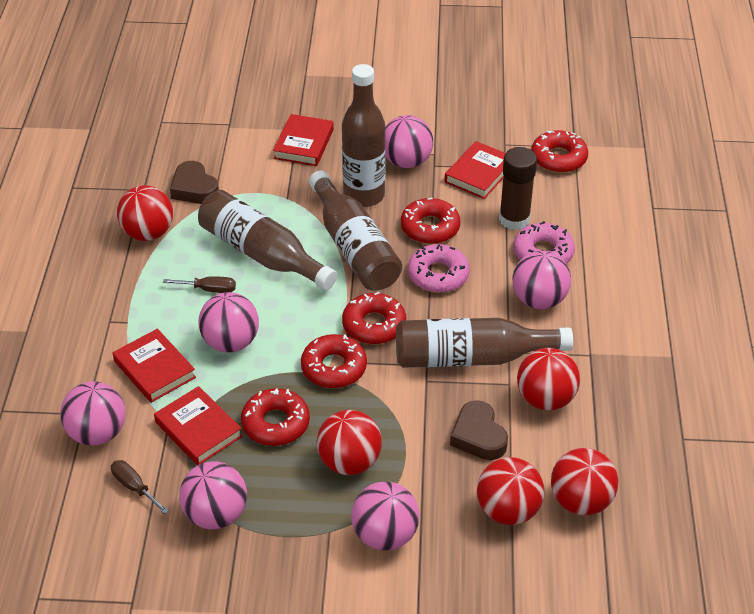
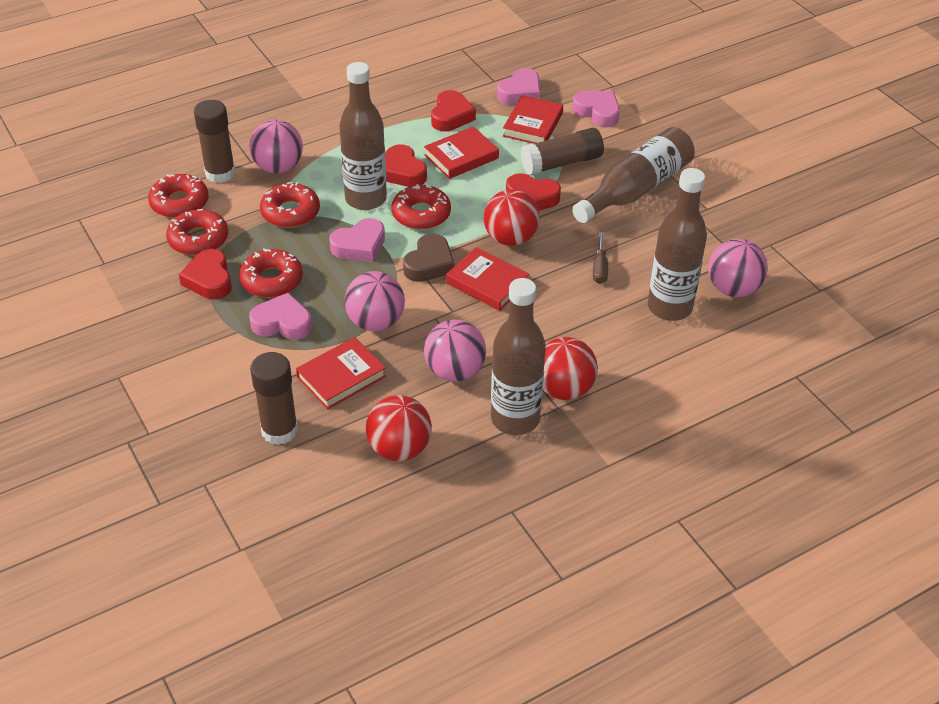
brown glue stick: [499,147,537,230] = 1 -> [194,100,235,183] [250,352,298,445] [521,128,604,175] = 3
brown heart: [170,161,219,204] [450,400,508,460] = 2 -> [403,234,454,282] = 1
brown screwdriver: [111,460,169,514] [163,276,236,293] = 2 -> [593,232,608,284] = 1
pink ball: [60,381,126,446] [179,461,247,529] [198,292,259,352] [351,481,420,551] [385,115,433,168] [513,251,571,309] = 6 -> [249,120,303,173] [345,271,405,331] [424,319,486,382] [708,239,768,297] = 4
pink donut: [408,244,470,293] [514,221,575,264] = 2 -> none = 0
pink heart: none = 0 -> [249,293,312,340] [329,218,385,262] [497,68,540,105] [572,91,620,128] = 4
red ball: [117,185,173,241] [317,410,382,475] [477,457,545,525] [517,348,580,411] [551,448,618,515] = 5 -> [366,395,432,461] [484,189,540,246] [543,337,598,400] = 3
red heart: none = 0 -> [179,249,232,300] [385,144,427,187] [431,90,476,131] [506,173,561,211] = 4

